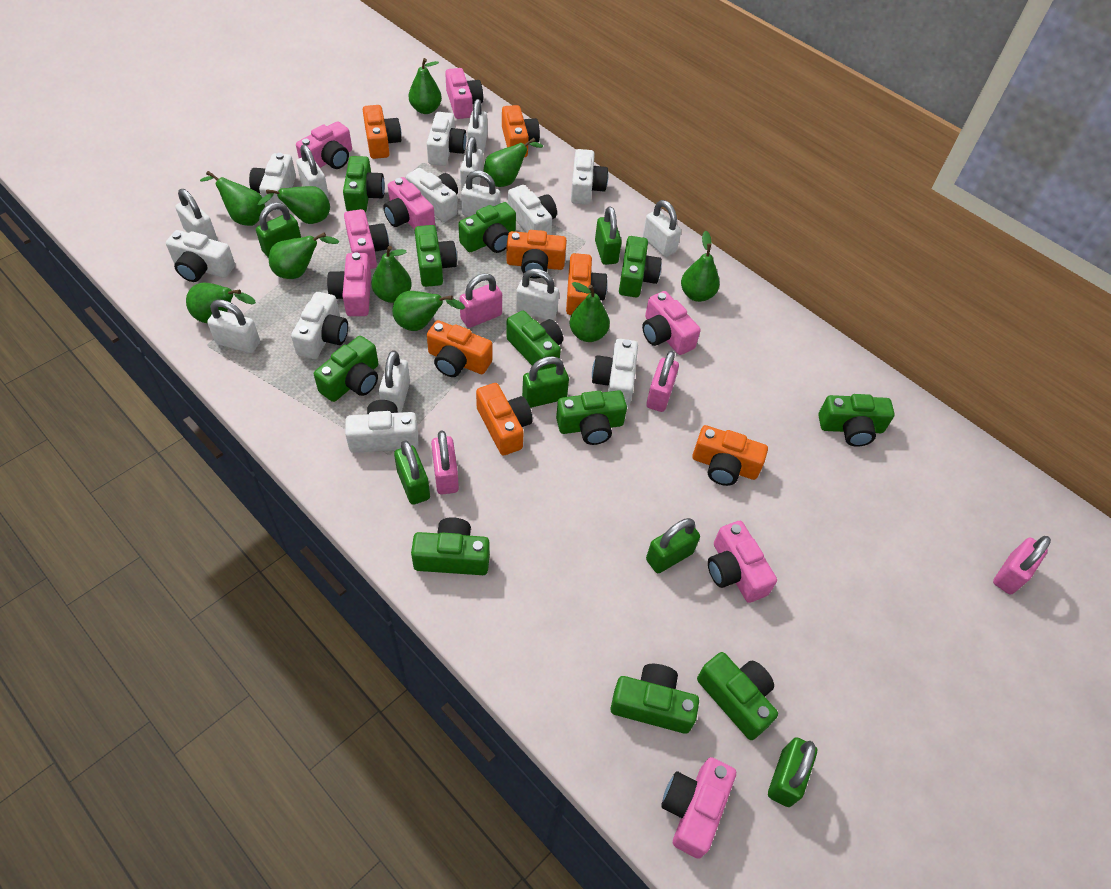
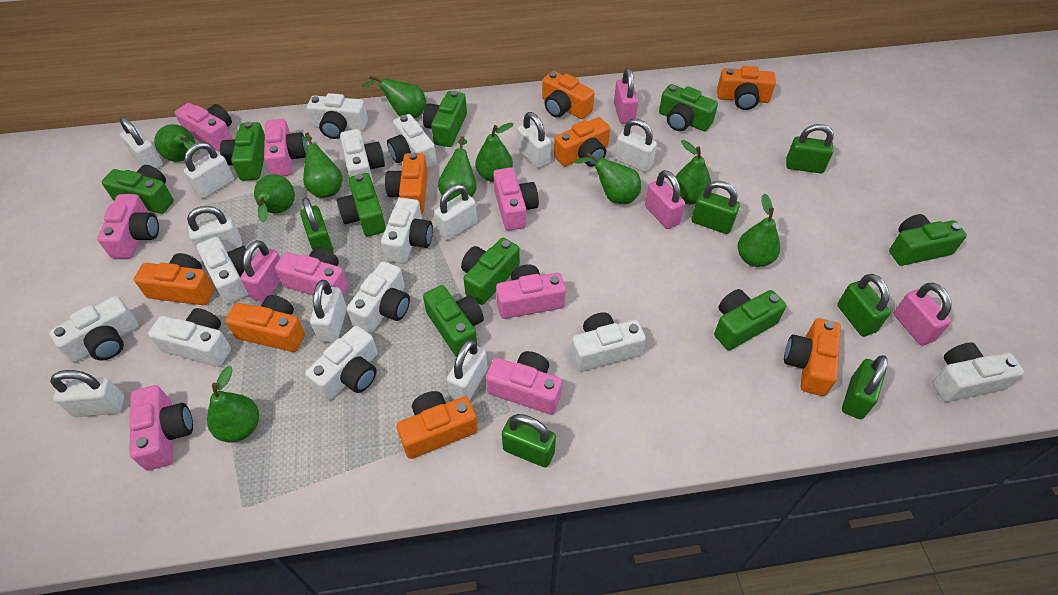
green camera: [314,336,379,402] [343,156,385,212] [411,517,490,575] [415,225,457,287] [459,202,516,253] [506,311,563,370] [556,390,627,445] [610,664,699,734] [619,236,662,297] [697,652,778,740] [818,394,895,447] = 11 -> [102,165,174,214] [220,122,265,181] [337,173,386,237] [423,91,467,147] [423,285,484,357] [461,238,520,305] [659,84,718,131] [714,289,787,350] [889,214,967,266] = 9
orange camera: [363,105,402,159] [427,320,493,377] [476,383,533,455] [502,105,540,157] [506,230,567,279] [566,253,608,315] [692,425,768,486] = 7 -> [134,253,215,305] [225,295,305,352] [385,152,428,214] [397,391,478,459] [542,71,594,119] [554,117,610,167] [717,66,776,110] [784,318,841,396] = 8
white camera: [166,230,235,282] [249,153,296,211] [291,292,348,359] [345,400,418,453] [406,168,458,222] [427,112,466,166] [508,185,557,235] [571,149,608,205] [592,339,638,407] = 9 -> [49,296,139,362] [148,308,231,367] [197,237,253,304] [305,326,378,401] [307,93,368,139] [340,129,385,183] [347,261,410,333] [381,198,433,264] [387,114,437,169] [571,313,646,372] [932,342,1024,402] = 11

